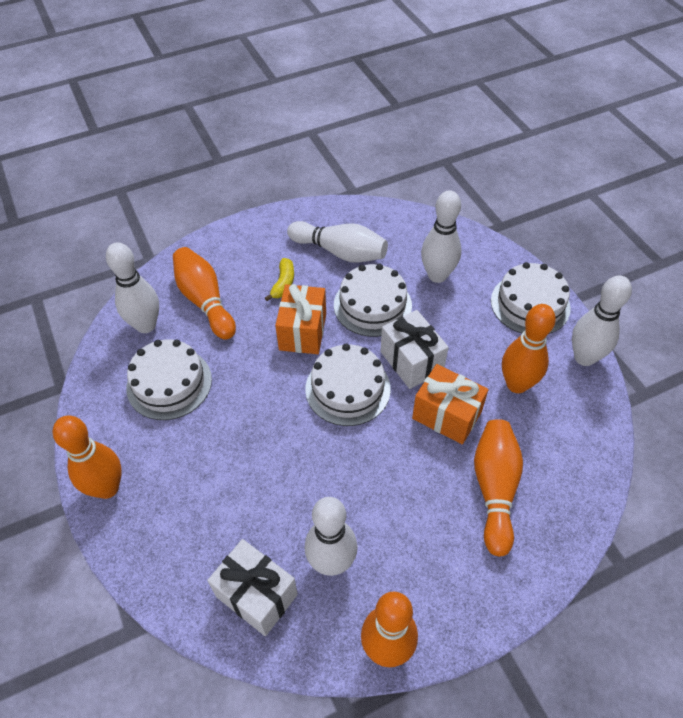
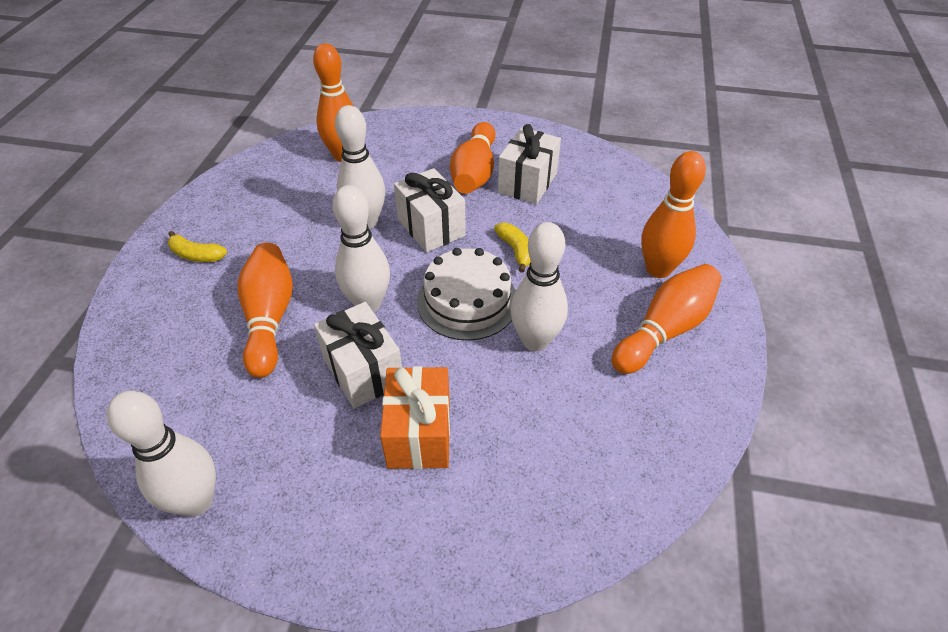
orange gift: [275,284,326,354] [412,364,489,444] = 2 -> [380,366,450,469] = 1
white bowling pin: [106,242,159,333] [287,221,388,263] [305,497,358,576] [421,190,461,283] [572,275,632,366] = 5 -> [107,391,216,516] [333,185,390,312] [335,105,385,229] [511,222,568,351] = 4
white cake: [126,339,212,420] [305,344,391,426] [334,264,412,337] [491,262,571,334] = 4 -> [417,248,516,341] = 1
white gift: [207,539,298,636] [380,310,449,389] = 2 -> [314,302,402,409] [394,168,466,253] [498,124,561,204] = 3
yellow banana: [265,258,294,301] = 1 -> [168,231,227,262] [494,223,531,273] = 2

